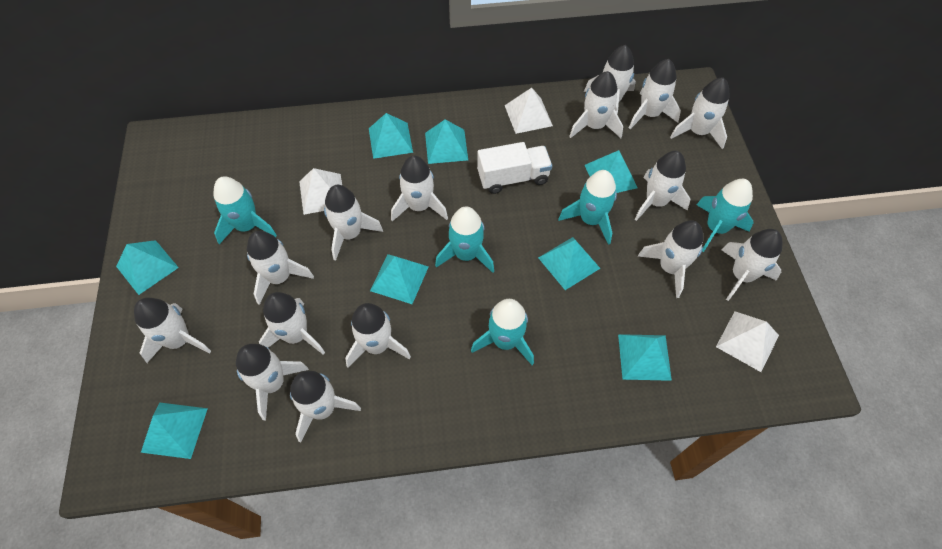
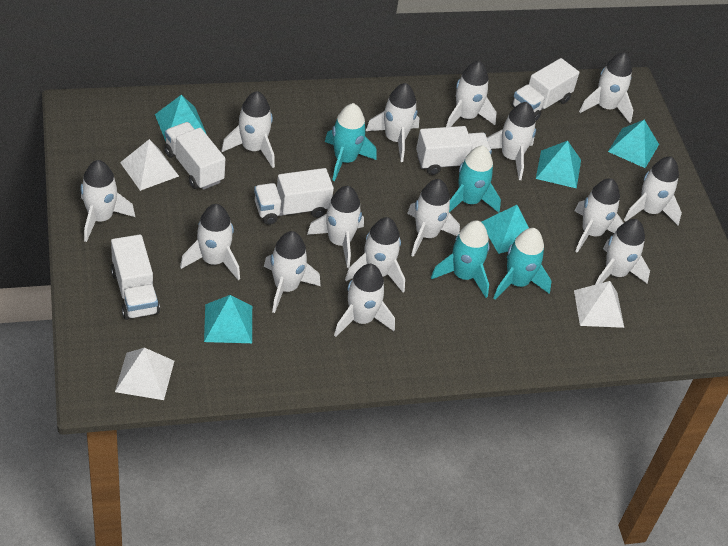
turquoise pyramid: [116,240,179,295] [141,402,208,459] [369,113,413,159] [370,254,429,304] [425,119,468,164] [538,237,601,290] [585,150,638,193] [618,334,672,381] = 8 -> [155,95,207,141] [204,295,252,343] [482,205,529,254] [536,141,581,189] [608,120,659,168] = 5
turquoise rocket: [213,176,277,244] [435,207,494,273] [471,299,534,365] [558,170,617,245] [697,179,754,252] = 5 -> [325,103,377,181] [431,220,490,298] [449,146,501,213] [493,228,552,300] = 4
white truck: [477,142,552,194] = 1 -> [111,234,160,320] [164,122,225,190] [254,168,334,225] [416,126,492,175] [511,58,579,121] = 5

